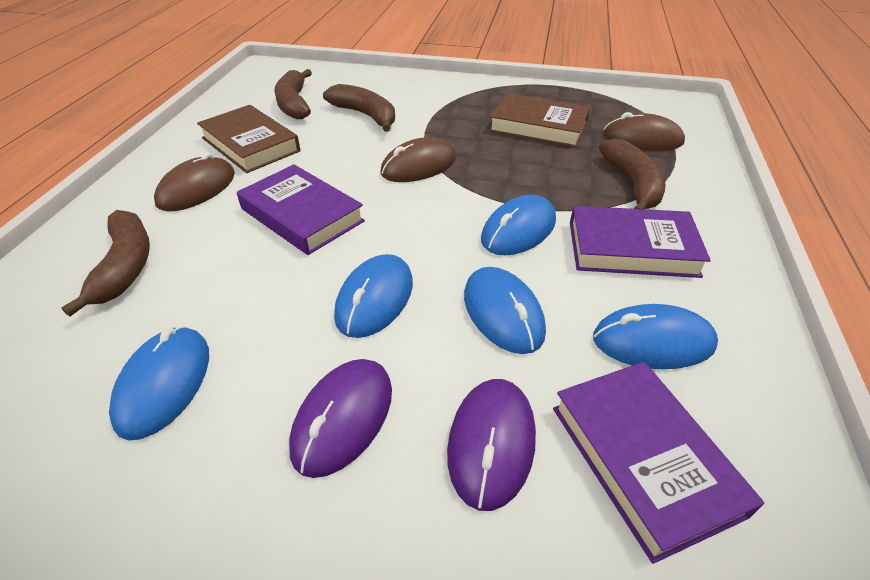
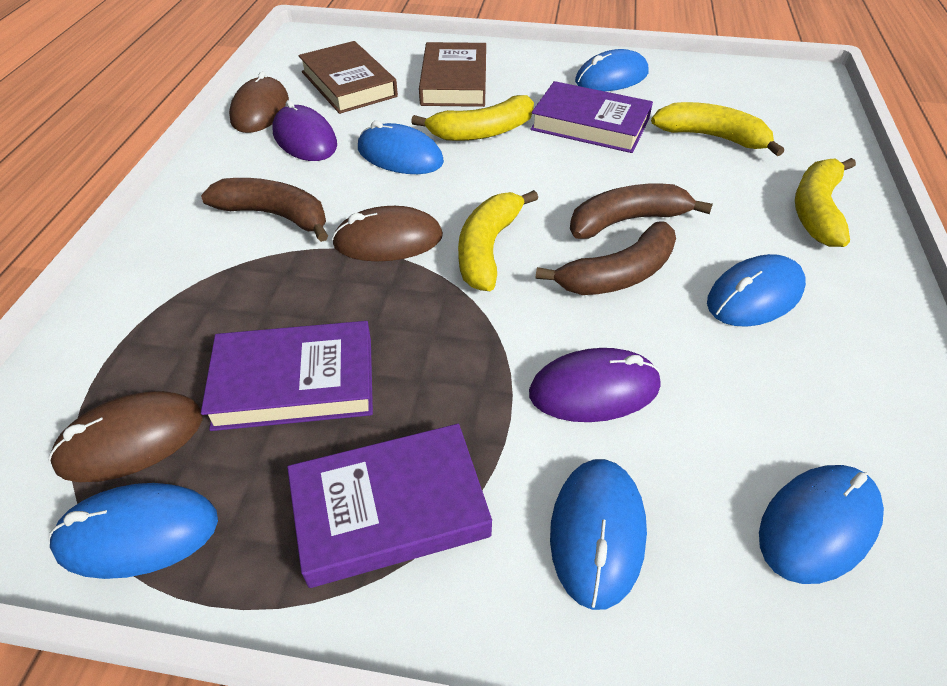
blue mouse: [109,326,209,440] [334,254,413,338] [464,267,546,354] [481,195,556,255] [593,304,718,369] = 5 -> [49,483,218,579] [358,121,444,174] [550,459,647,610] [575,49,649,91] [707,254,806,327] [759,465,884,584] = 6
brown banana: [61,210,150,316] [275,69,312,119] [323,84,395,132] [599,139,666,209] = 4 -> [201,178,328,242] [536,221,676,295] [570,183,713,239] = 3
yellow banana: none = 0 -> [411,95,534,141] [458,190,538,291] [651,102,784,156] [795,158,856,247] = 4

